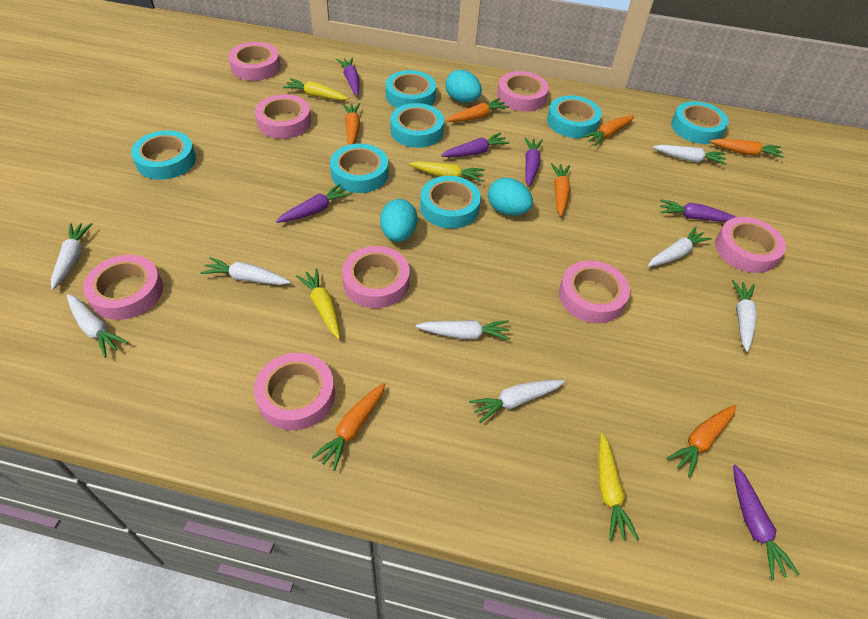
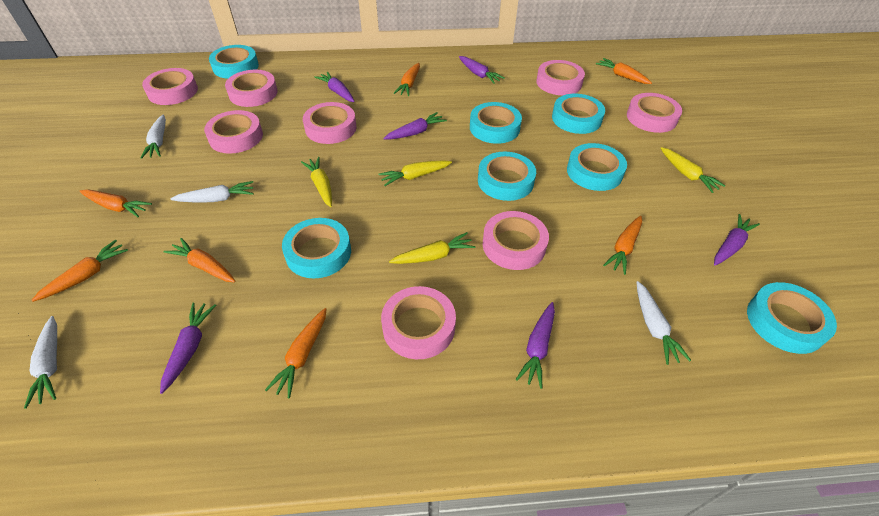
turquoise egg: [380,199,418,242] [446,70,482,103] [488,178,533,215] = 3 -> none = 0
white carrot: [51,223,92,290] [67,294,128,358] [200,257,290,285] [416,320,510,340] [469,380,565,423] [648,227,712,266] [653,145,726,165] [732,280,757,352] = 8 -> [24,316,57,409] [141,115,166,159] [170,181,254,203] [636,281,691,365] = 4

